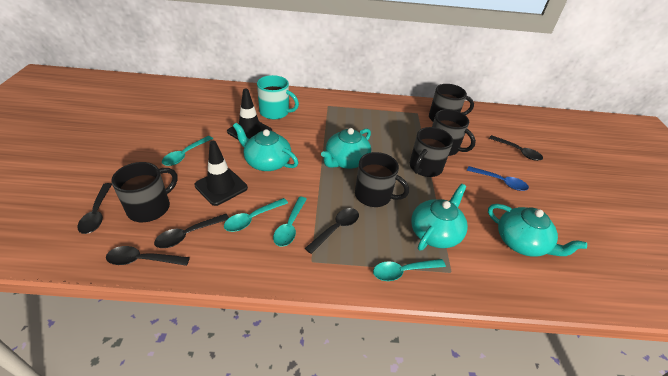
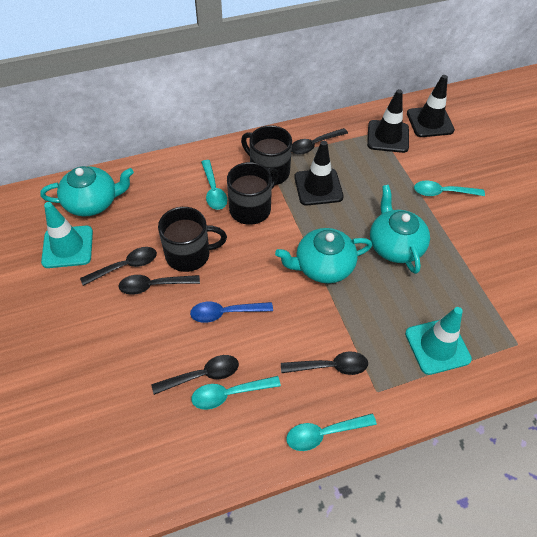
black mug: [111,162,178,222] [355,152,409,207] [410,127,453,177] [429,84,474,122] [432,109,476,156] = 5 -> [158,207,227,272] [227,162,278,225] [241,125,292,185] = 3
black traffic cone: [194,141,248,206] [227,89,272,140] = 2 -> [294,141,344,206] [367,89,409,153] [407,75,455,137] = 3
turquoise mug: [257,75,299,119] = 1 -> none = 0
turquoise teapot: [233,123,298,171] [321,128,371,169] [411,184,468,251] [488,204,587,257] = 4 -> [40,166,134,216] [275,228,372,283] [370,185,430,274] = 3
turquoise traffic cone: none = 0 -> [41,202,93,268] [405,307,472,375] = 2

